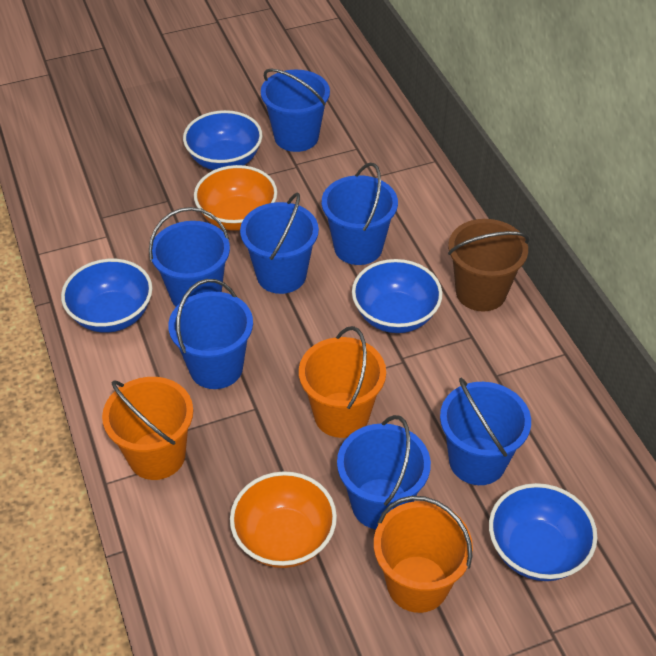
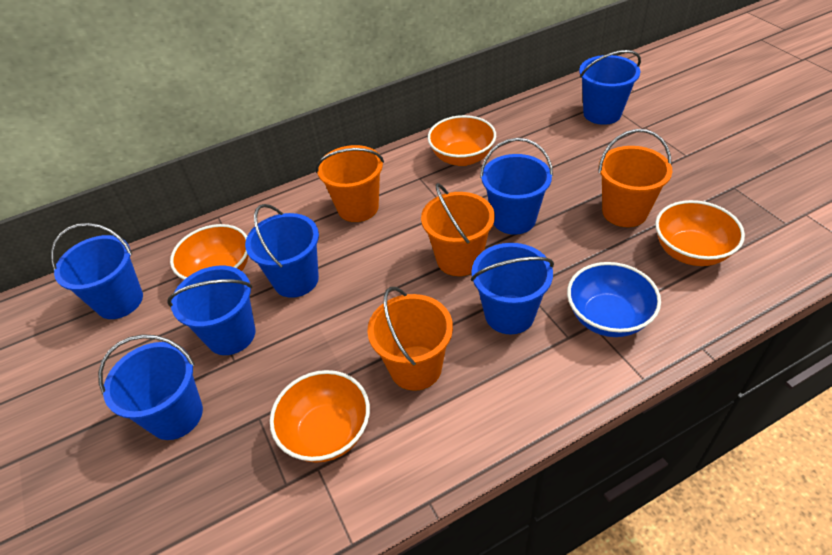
blue bowl: [61,259,153,333] [183,110,262,170] [352,259,443,333] [489,483,598,581] = 4 -> [567,262,661,337] = 1
brown bucket: [448,219,529,312] = 1 -> none = 0
orange bowl: [194,165,277,231] [230,471,337,568] = 2 -> [170,224,248,280] [270,370,370,463] [428,115,496,166] [655,200,745,266] = 4
orange bucket: [102,377,193,480] [299,326,386,438] [374,496,473,613] = 3 -> [316,145,384,222] [367,287,453,391] [421,183,495,276] [598,129,672,227] = 4

